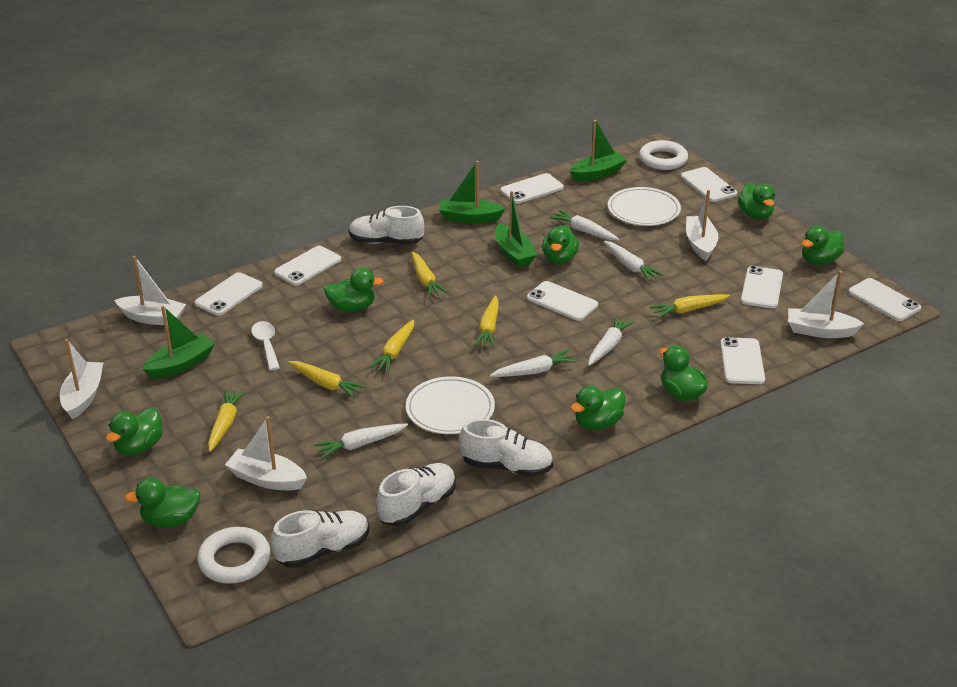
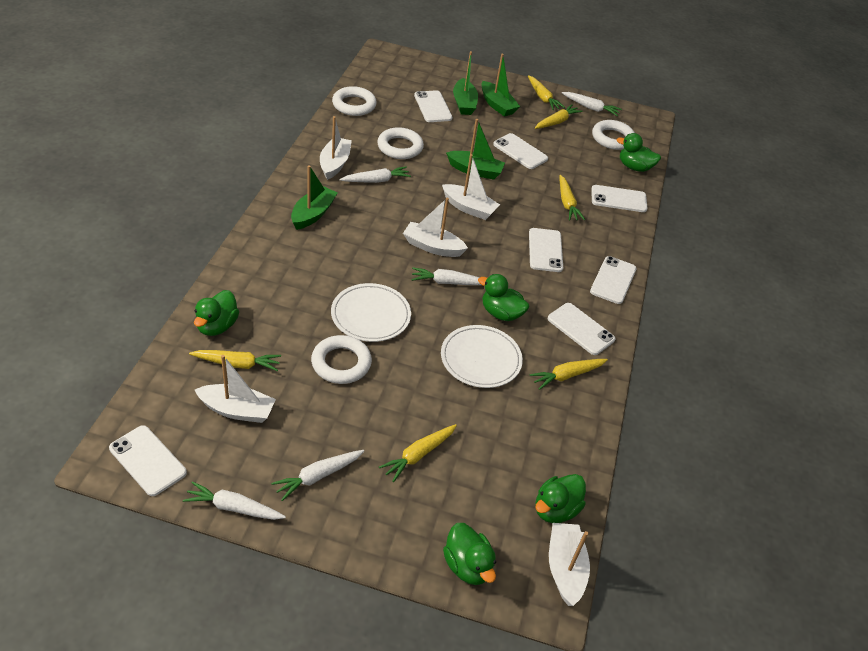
green duck: [106,407,163,456] [125,478,201,528] [324,268,384,312] [542,225,579,264] [571,386,625,430] [660,346,708,401] [737,183,775,220] [802,226,844,265] = 8 -> [194,290,239,336] [443,523,496,585] [478,274,529,321] [535,474,586,523] [616,133,661,172] = 5
white phone: [195,272,263,315] [274,246,341,285] [500,173,564,204] [527,281,598,321] [681,167,737,202] [720,337,765,384] [741,266,783,309] [849,278,921,321] = 8 -> [109,425,187,496] [414,90,453,122] [493,133,548,169] [529,228,563,272] [548,303,615,355] [590,256,637,304] [591,185,647,212] = 7
white ring: [197,527,270,584] [639,140,688,170] = 2 -> [311,335,372,384] [332,86,377,116] [377,127,424,159] [592,120,635,150] = 4
white shoe: [271,510,369,568] [349,206,424,245] [376,463,456,526] [459,419,553,477] = 4 -> none = 0
white spoon: [251,321,280,371] = 1 -> none = 0

